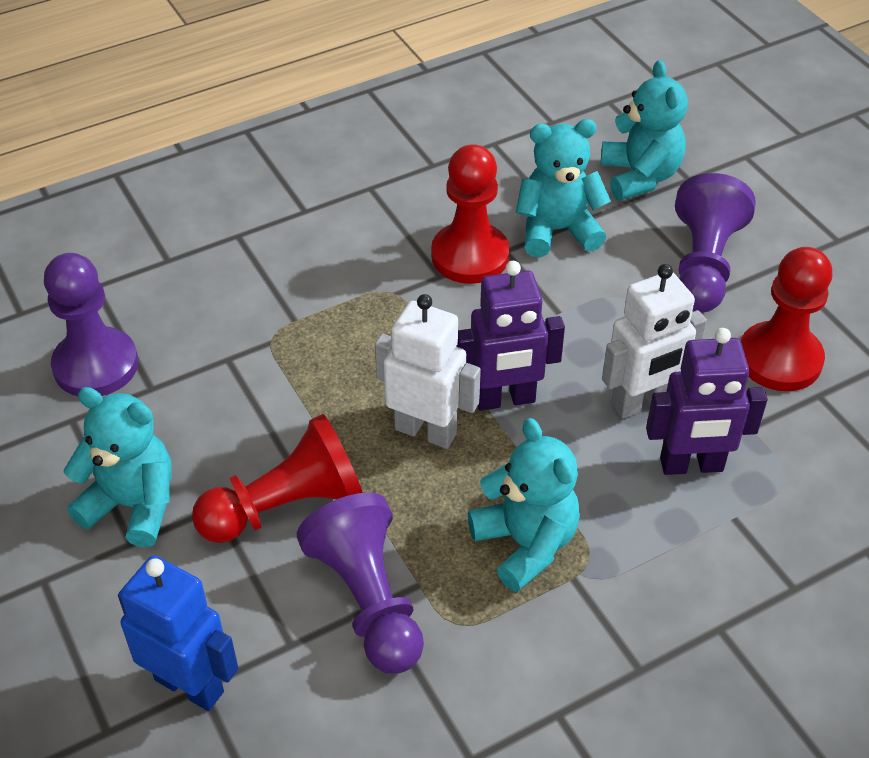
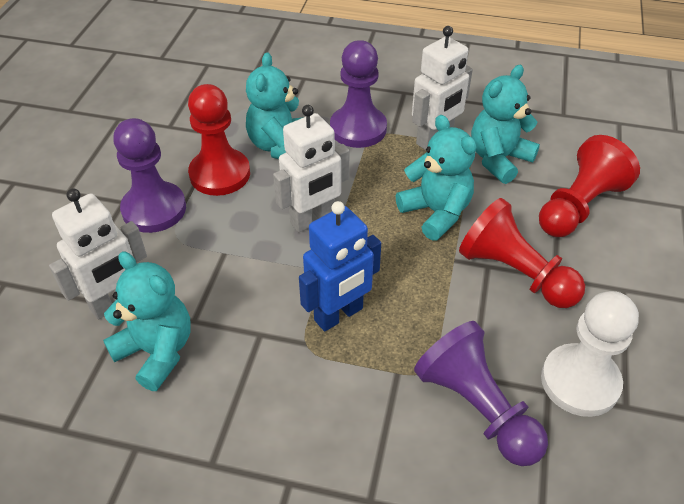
purple robot: [456,261,565,411] [646,328,768,475] = 2 -> none = 0
white pawn: none = 0 -> [541,291,639,417] = 1
white robot: [375,294,481,449] [602,264,707,419] = 2 -> [49,189,147,319] [273,105,349,232] [412,26,473,150] = 3

